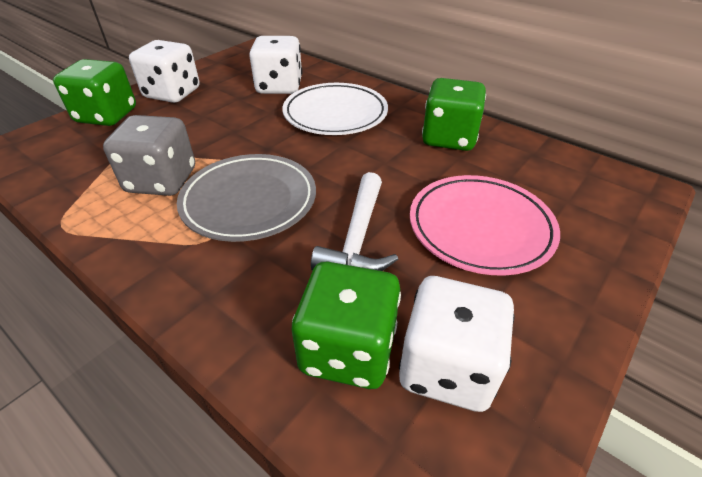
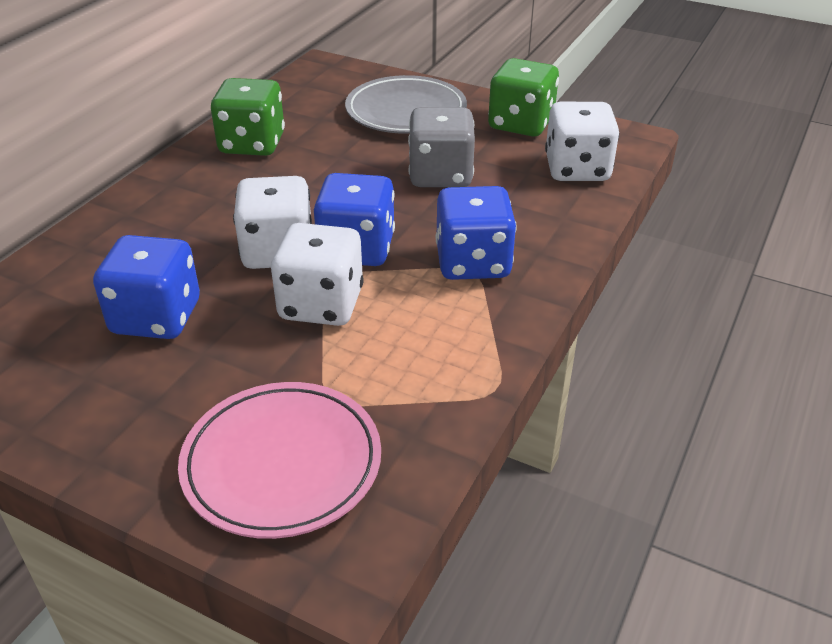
blue dice: none = 0 -> [93,235,200,339] [314,173,395,266] [436,186,517,280] = 3
green dice: [53,59,136,126] [292,262,401,389] [422,78,486,151] = 3 -> [211,78,285,156] [488,58,559,137] = 2
white hammer: [311,172,398,271] = 1 -> none = 0
white plate: [282,83,388,135] = 1 -> none = 0

